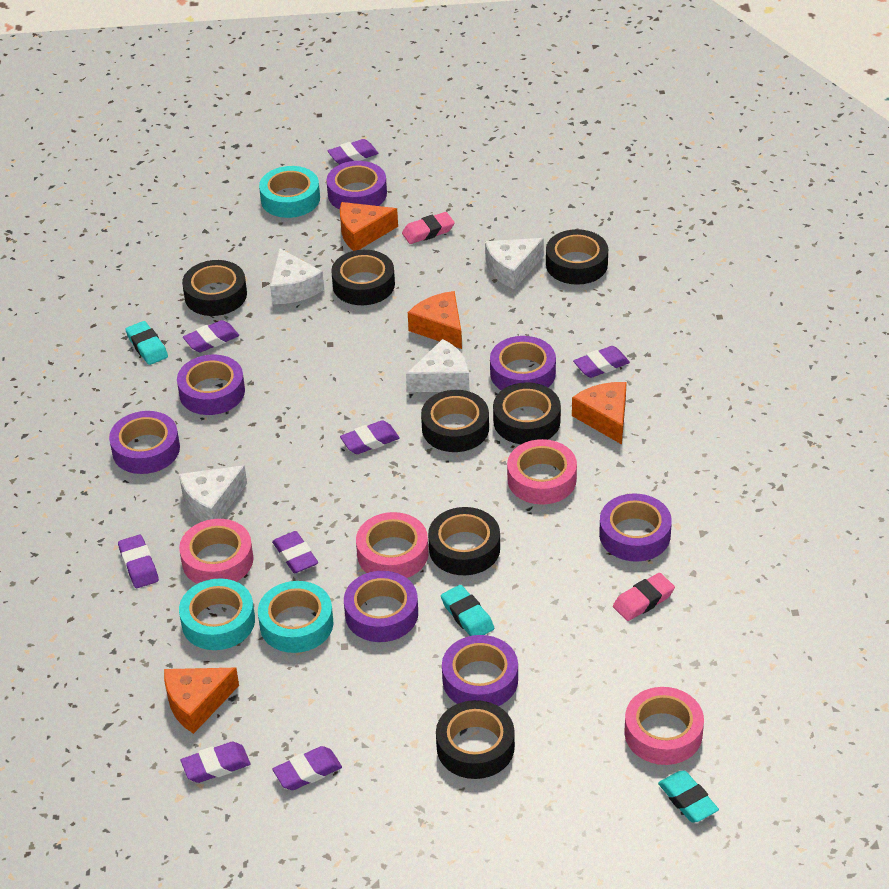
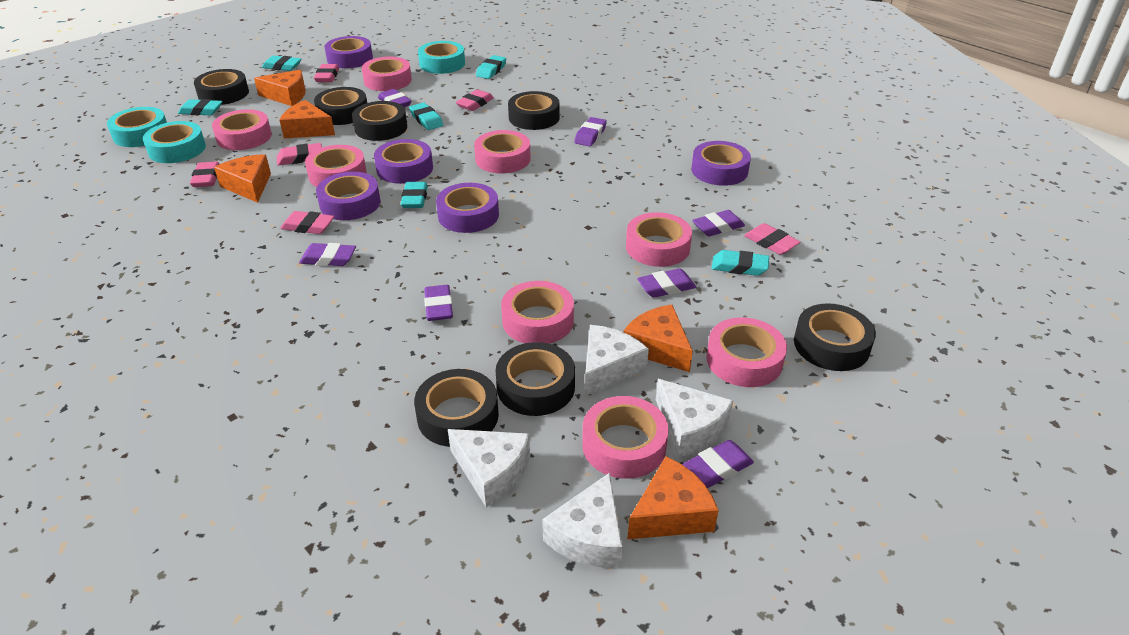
orange cheese: [164,668,239,734] [340,202,398,251] [408,291,462,349] [572,382,626,445] = 4 -> [214,154,271,203] [254,70,306,106] [279,100,335,139] [623,305,693,372] [627,456,719,539] = 5
pink eraser: [402,212,455,244] [613,573,675,621] = 2 -> [190,162,220,187] [277,143,322,165] [280,211,334,234] [314,64,339,82] [456,90,494,111] [744,223,800,255] = 6
pink tape: [179,519,253,584] [356,512,429,578] [507,439,577,505] [624,687,704,765] = 4 -> [212,109,272,150] [305,145,367,187] [362,57,412,91] [474,130,531,173] [501,281,574,344] [582,396,669,479] [626,212,692,267] [706,317,787,387] = 8
purple eraser: [118,535,159,588] [181,742,250,783] [183,320,239,352] [272,531,318,573] [272,746,342,790] [327,139,379,164] [340,420,400,454] [573,346,630,378] = 8 -> [299,243,356,266] [378,89,411,107] [424,285,453,321] [574,117,607,147] [637,268,696,298] [682,440,754,488] [692,210,745,236] = 7
purple tape: [109,411,180,474] [177,355,245,415] [326,161,387,209] [344,571,418,642] [442,635,518,706] [490,336,556,390] [599,494,672,562] = 7 -> [316,172,380,220] [324,36,373,68] [374,139,433,184] [436,183,499,233] [691,141,751,186] = 5
turquoise eraser: [125,321,168,365] [441,585,494,636] [658,771,719,822] = 3 -> [178,99,223,115] [262,56,301,71] [401,182,428,208] [409,103,443,130] [476,55,506,79] [711,250,769,276] = 6

